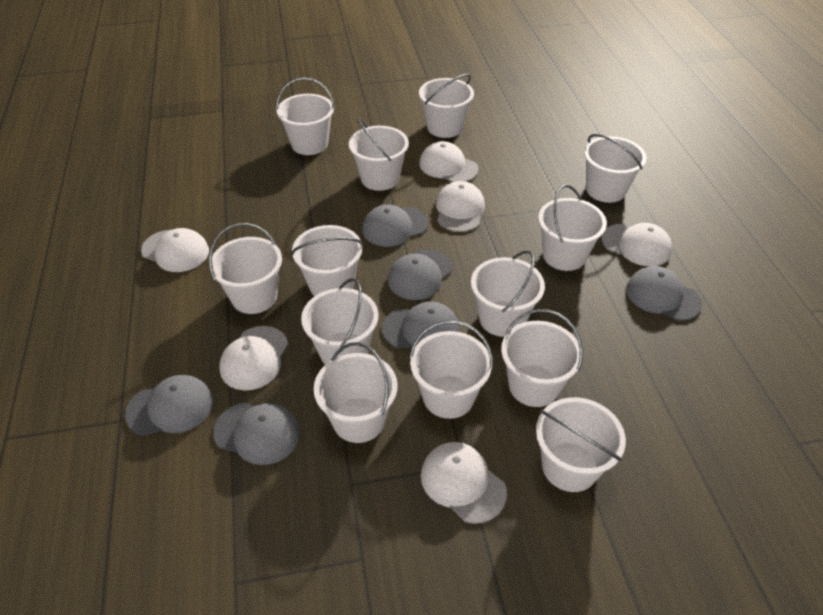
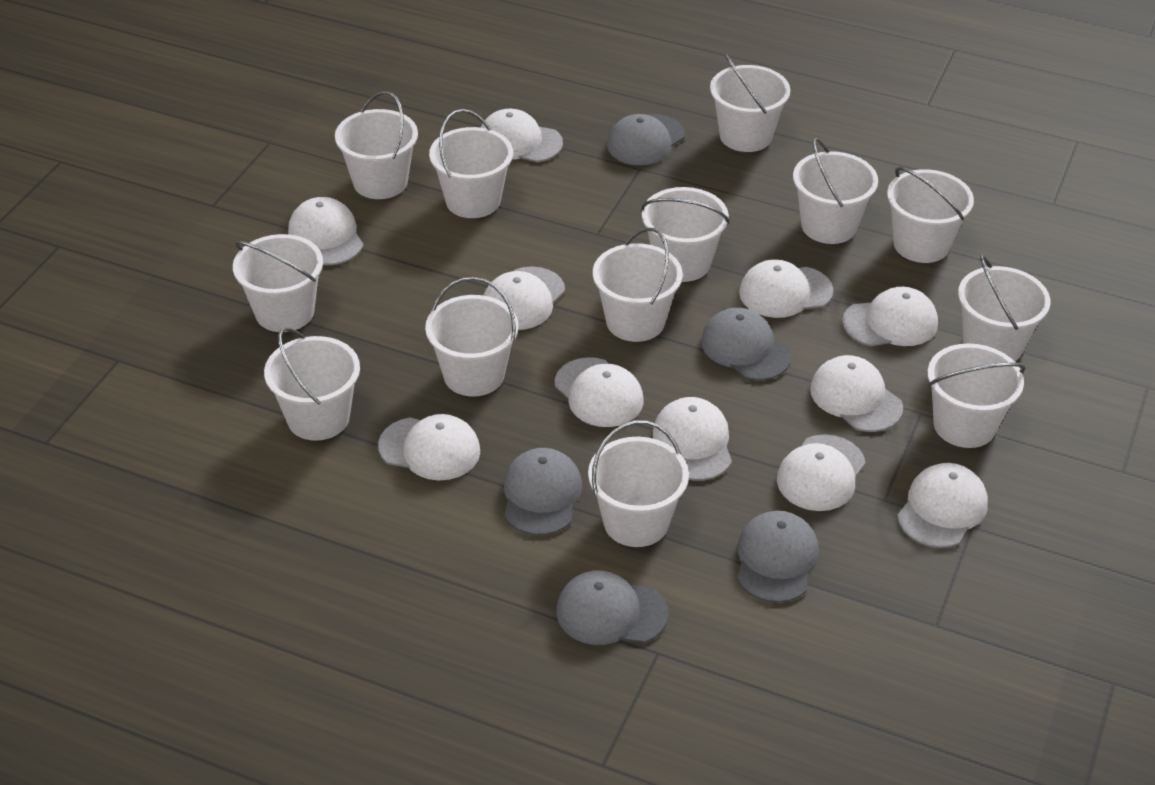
grey cap: [125,375,213,436] [213,403,300,465] [362,205,428,247] [382,301,460,348] [388,250,452,300] [626,266,702,321] = 6 -> [504,448,582,535] [556,570,669,645] [607,114,685,165] [701,307,791,380] [737,511,819,603] = 5
white cap: [141,228,209,272] [219,326,288,391] [419,141,479,182] [421,442,507,524] [436,181,485,232] [601,223,672,266] = 6 -> [288,197,363,265] [378,414,480,480] [480,109,563,162] [483,266,565,330] [555,357,643,427] [653,397,732,481] [739,259,833,318] [777,434,866,511] [810,355,903,432] [842,287,938,346] [897,463,988,548] = 11

